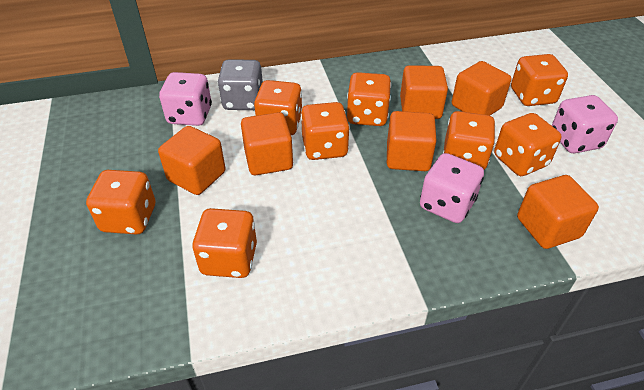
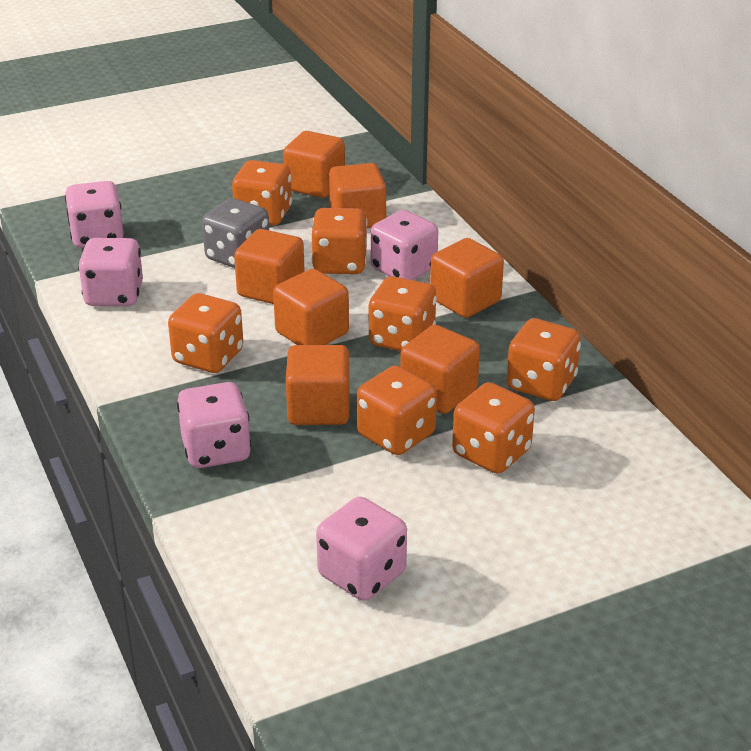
orange cube: [158,126,226,195] [241,112,293,175] [387,111,437,171] [400,65,448,119] [452,61,511,116] [517,175,599,249] = 6 -> [234,229,305,304] [273,269,349,345] [283,131,345,198] [286,345,350,425] [329,163,386,228] [400,325,480,414] [430,238,504,318] = 7
orange dice: [86,170,155,234] [192,208,257,278] [254,80,302,135] [301,102,350,160] [347,72,391,126] [443,111,495,170] [494,113,561,176] [511,54,568,106] = 8 -> [168,293,243,373] [232,160,292,226] [311,208,367,274] [357,366,437,455] [368,276,437,351] [452,382,535,474] [507,318,581,401] = 7
pink dice: [159,72,212,126] [420,153,484,223] [551,95,618,153] = 3 -> [65,181,124,248] [78,238,143,306] [177,382,251,468] [316,497,407,601] [371,210,438,280] = 5

